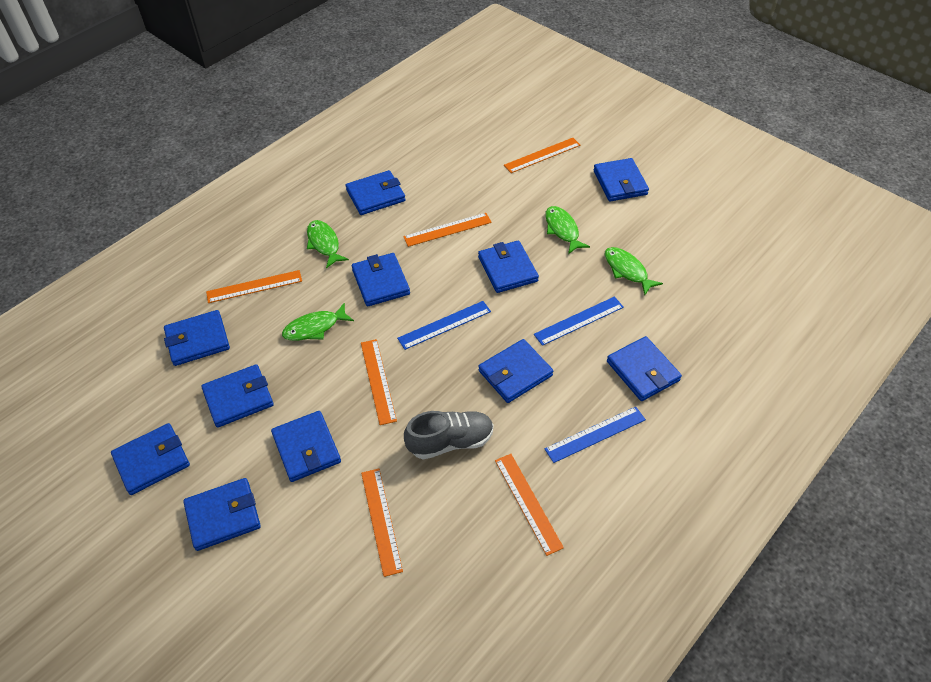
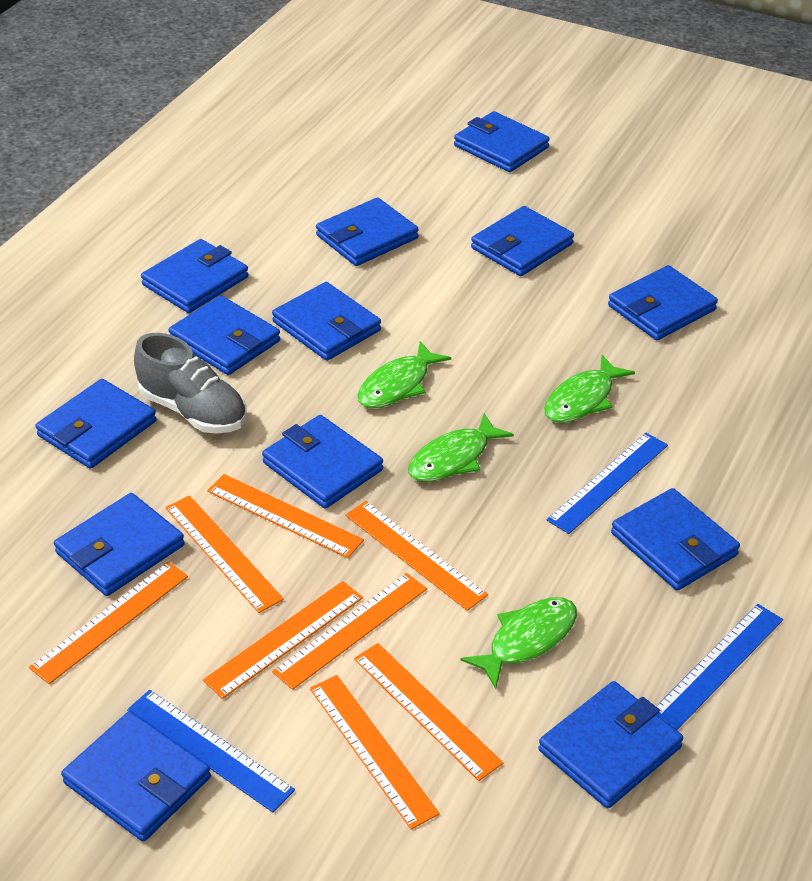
blue wallet: [111,423,190,495] [164,310,230,366] [183,478,261,551] [201,364,274,428] [271,411,341,482] [346,170,406,215] [352,253,410,306] [478,240,539,293] [478,339,553,403] [593,158,649,201] [607,336,682,401] = 11 -> [35,379,156,469] [54,493,185,596] [61,711,211,842] [141,239,249,313] [169,295,280,375] [262,415,383,509] [272,282,381,361] [316,197,419,266] [454,111,550,172] [471,206,574,276] [539,681,683,808] [608,265,718,340] [611,488,740,591] = 13
orange ruler: [206,270,302,303] [361,339,397,425] [361,469,403,577] [403,213,492,247] [495,454,564,556] [504,138,580,173] = 6 -> [29,562,188,684] [165,495,284,613] [203,581,363,699] [207,474,364,558] [272,573,427,690] [310,675,440,830] [345,501,488,611] [354,643,503,781] = 8

